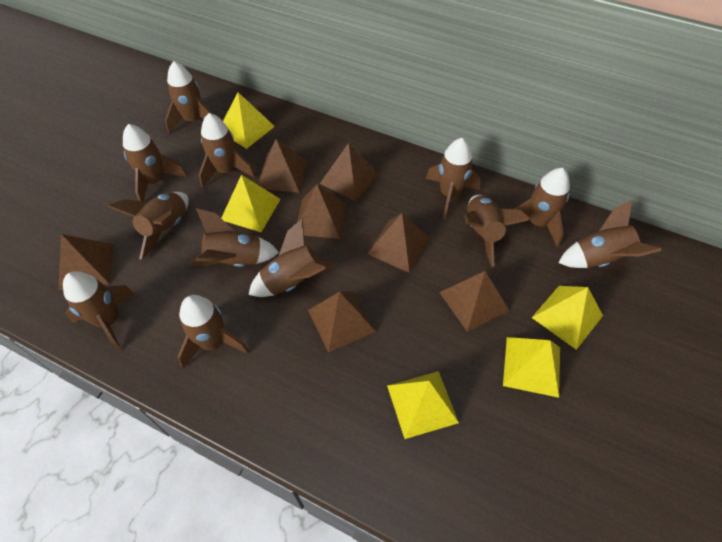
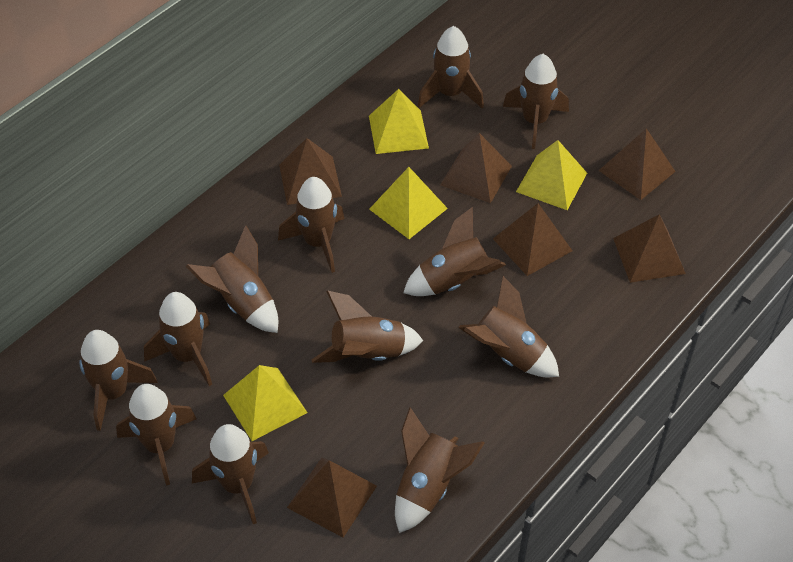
brown pyramid: [58,234,114,290] [258,139,307,193] [297,184,346,239] [308,291,376,352] [320,143,379,201] [367,213,430,273] [439,271,510,332] = 7 -> [279,138,342,205] [287,458,377,538] [440,133,512,203] [493,203,573,276] [599,128,676,200] [613,214,686,283] = 6
yellow pyramid: [221,175,281,232] [223,92,275,149] [387,371,459,439] [503,337,560,398] [532,286,603,350] = 5 -> [223,365,308,441] [369,89,429,154] [369,167,448,239] [516,140,587,210] = 4

